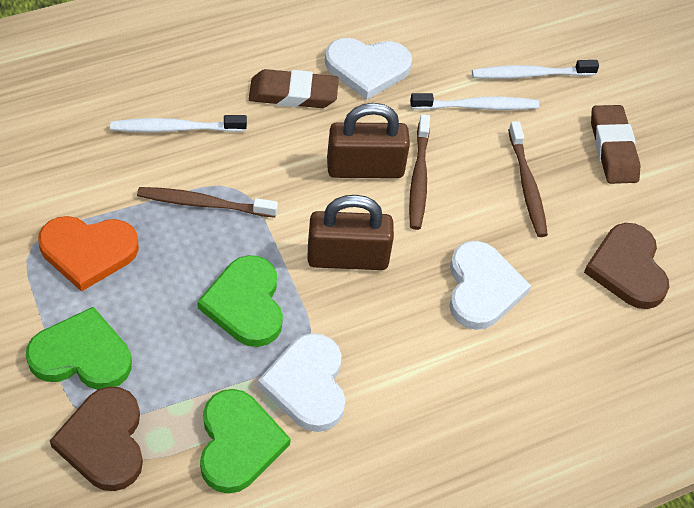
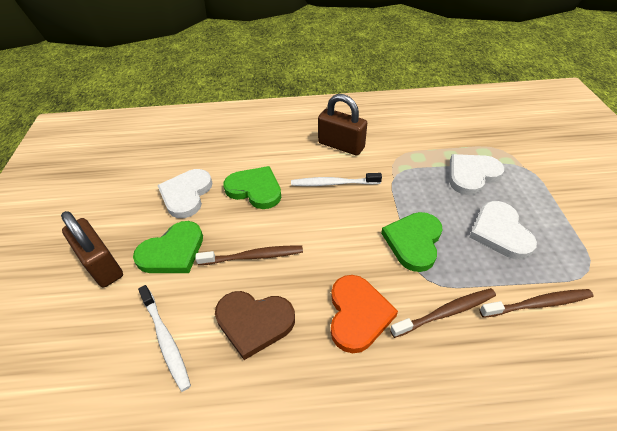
brown eraser: [249,69,339,108] [591,105,641,184] = 2 -> none = 0
brown heart: [50,386,143,491] [584,223,669,309] = 2 -> [215,291,295,360] = 1
white toothbrush: [110,115,247,132] [410,93,539,110] [472,60,599,79] = 3 -> [138,285,191,392] [291,173,382,186] = 2

